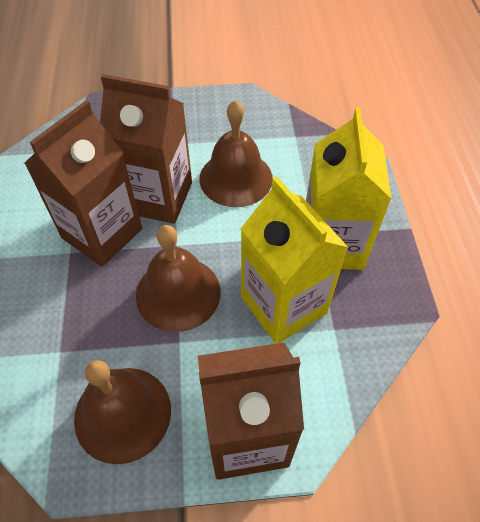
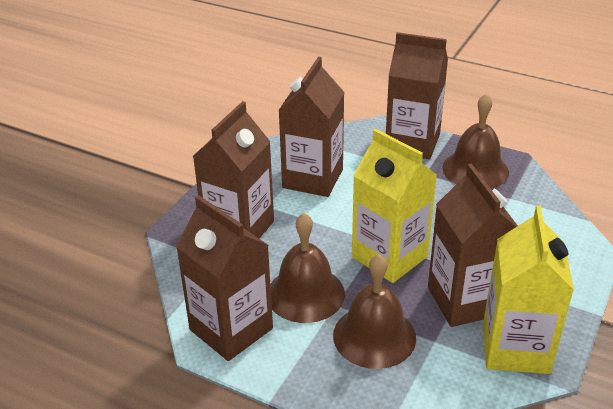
brown carton: [24,100,142,267] [100,74,192,224] [198,342,304,480] = 3 -> [176,195,273,361] [193,101,274,238] [278,56,345,197] [386,32,448,159] [428,164,518,327] = 5

